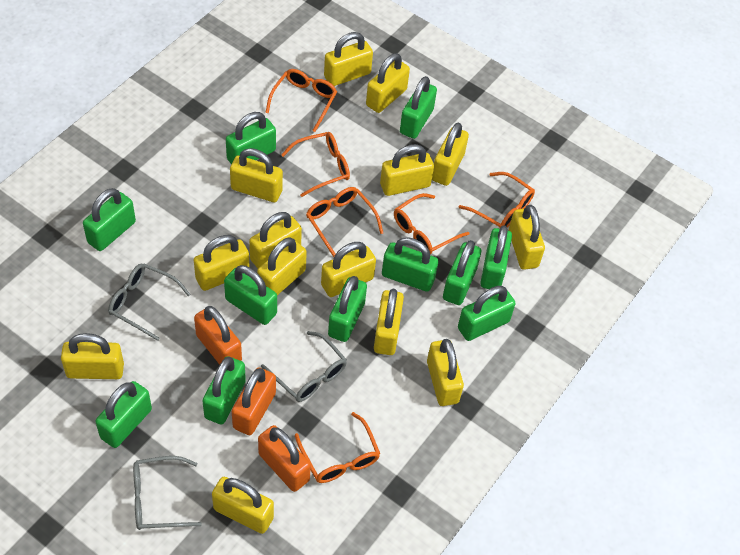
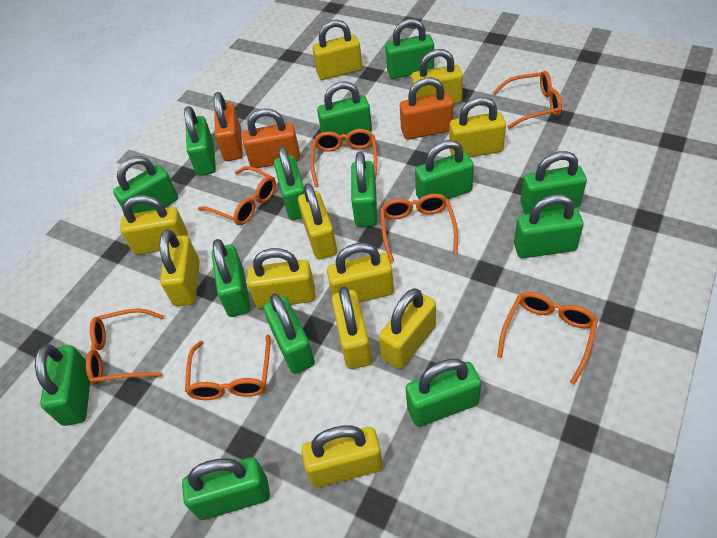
green padlock: [83,188,136,251] [95,381,152,448] [202,356,246,424] [224,265,277,325] [226,112,276,164] [328,276,367,342] [382,238,438,292] [400,76,437,139] [443,240,481,305] [458,286,516,341] [480,225,512,289] = 11 -> [35,344,90,426] [113,156,178,214] [182,457,270,520] [184,106,216,176] [212,239,251,317] [263,293,315,374] [274,146,305,220] [317,81,372,140] [351,152,377,227] [385,19,434,79] [405,359,481,427] [415,140,474,199] [514,194,583,258] [520,151,587,215] = 14
grey glasses: [108,264,191,341] [133,456,202,530] [261,331,347,402] = 3 -> none = 0
orange glasses: [265,69,337,132] [281,132,350,197] [295,412,380,483] [306,187,383,257] [394,193,469,254] [459,172,535,229] = 6 -> [86,308,164,384] [185,334,270,400] [198,166,276,225] [310,129,377,187] [380,194,458,263] [493,71,562,129] [497,292,598,385] = 7
yellow padlock: [61,333,124,379] [194,235,249,291] [212,477,274,534] [230,148,283,202] [249,212,302,268] [257,237,307,295] [321,242,376,297] [324,32,373,86] [366,53,410,113] [374,289,404,355] [380,144,434,196] [427,339,464,406] [432,123,469,186] [509,205,545,270] = 14 -> [120,195,188,255] [160,229,200,306] [247,248,315,309] [298,183,337,259] [301,425,383,488] [312,20,362,80] [327,243,394,302] [332,287,372,369] [379,288,436,369] [411,49,463,104] [449,97,506,157] = 11

